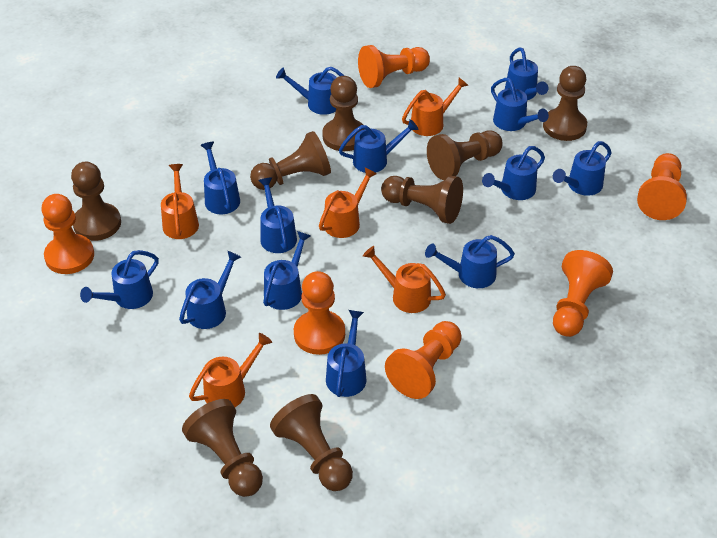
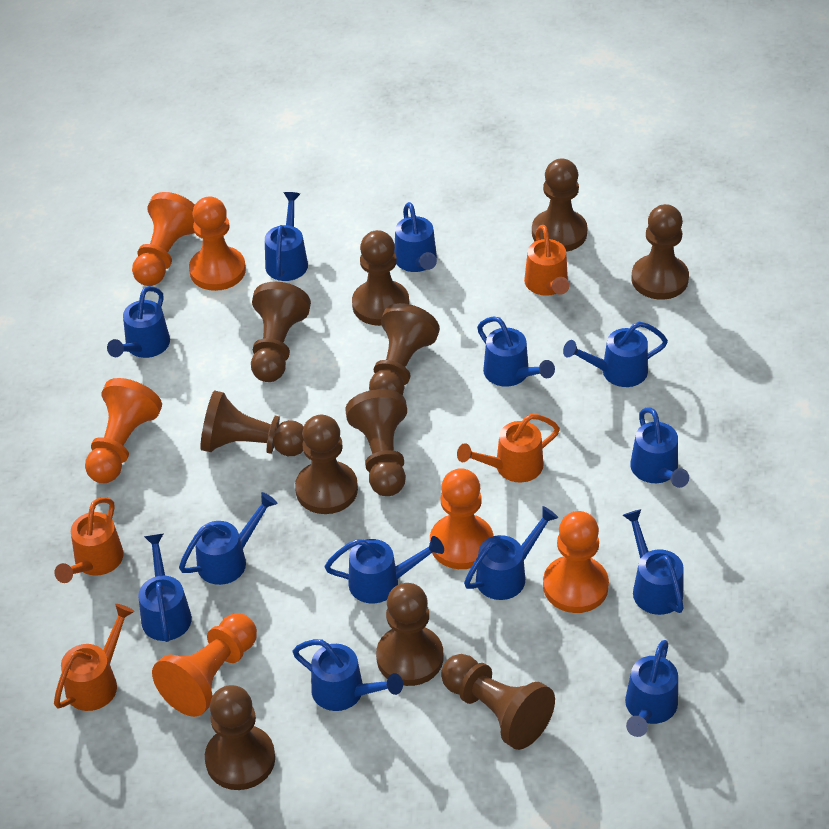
brown pawn: [71,162,121,241] [182,399,263,497] [250,131,331,190] [270,394,353,491] [322,76,364,151] [381,176,463,224] [427,130,503,180] [543,66,587,141] = 8 -> [200,390,304,456] [205,685,275,790] [251,282,311,382] [295,415,358,514] [345,389,407,496] [352,230,409,326] [369,303,440,395] [376,583,443,686] [441,654,555,750] [532,158,588,252] [632,204,689,300] = 11
orange watering can: [161,164,199,239] [189,333,272,407] [319,167,377,238] [363,246,446,313] [402,77,468,136] = 5 -> [54,497,124,583] [54,604,135,711] [457,414,560,482] [524,225,569,296] = 4

